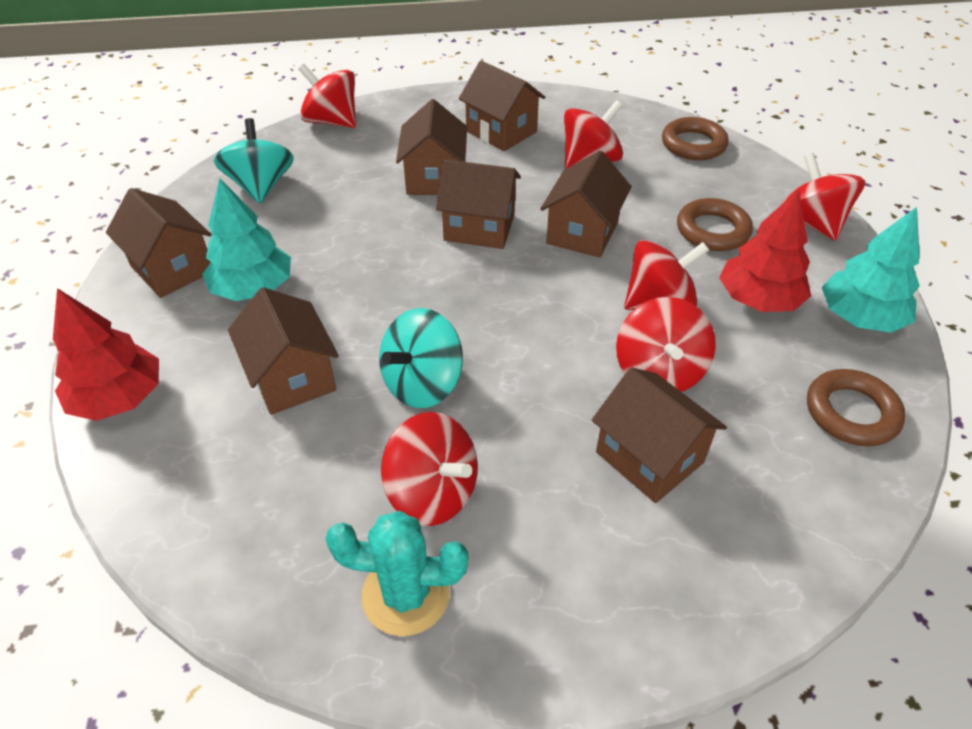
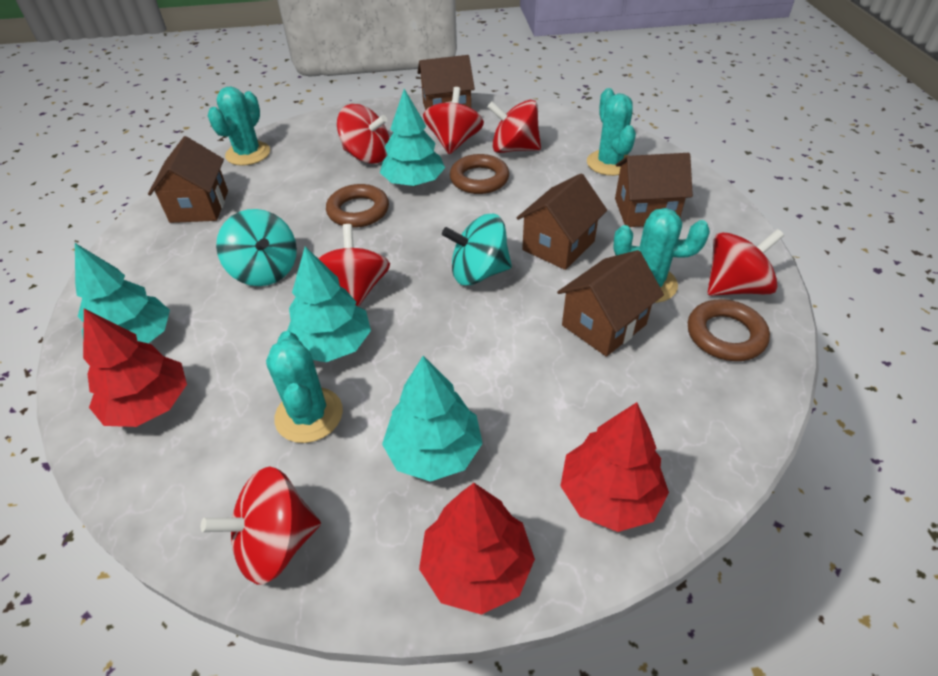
brown house: [106,188,212,298] [228,287,339,415] [396,99,467,195] [436,159,521,249] [459,61,545,151] [540,151,632,258] [592,367,727,503] = 7 -> [148,136,228,223] [417,55,475,110] [517,173,607,270] [557,250,664,357] [615,153,693,227] = 5
red tree: [53,288,159,421] [719,189,811,312] = 2 -> [83,308,187,427] [419,483,535,615] [560,402,669,532] = 3
turquoise cactus: [325,511,468,636] = 1 -> [208,87,270,166] [266,331,343,443] [587,88,636,176] [613,208,710,303] = 4
turquoise tree: [202,178,291,301] [822,207,920,333] = 2 -> [75,243,170,343] [287,247,371,362] [380,89,445,186] [382,356,483,482] = 4

